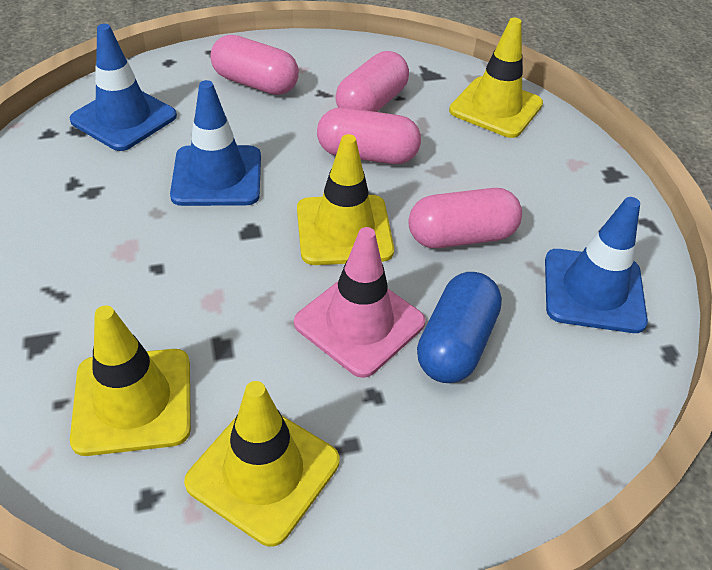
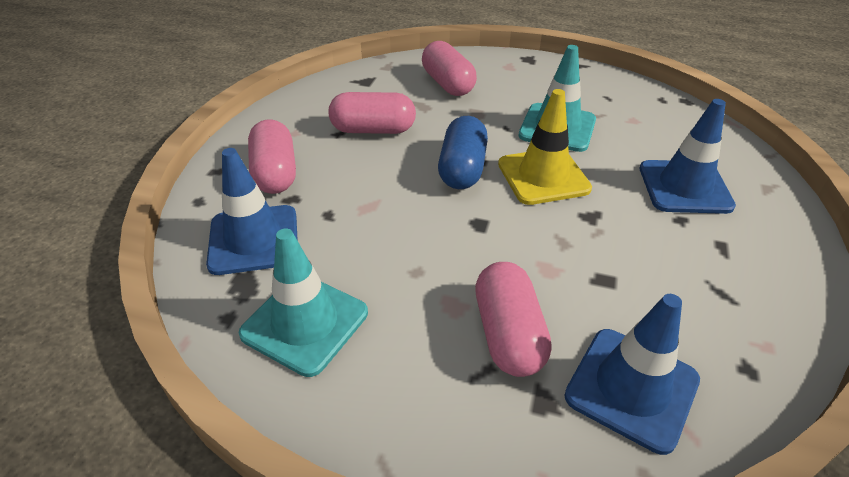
pink traffic cone: [294,227,425,378] = 1 -> none = 0
turquoise traffic cone: none = 0 -> [239,228,368,377] [519,45,596,152] = 2
yellow traffic cone: [70,306,191,456] [184,381,339,546] [297,134,394,265] [449,18,543,138] = 4 -> [498,89,592,205] = 1

